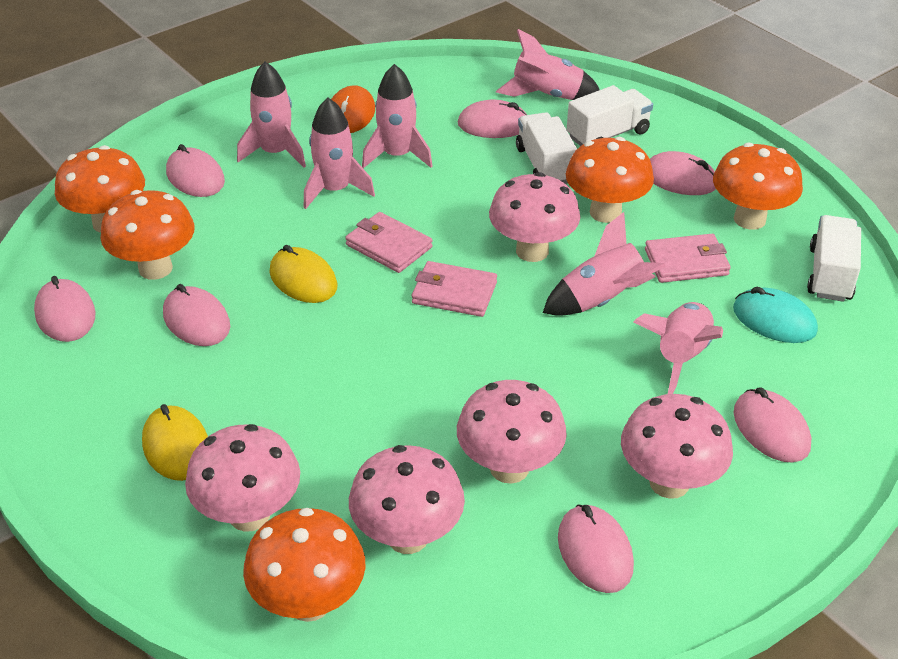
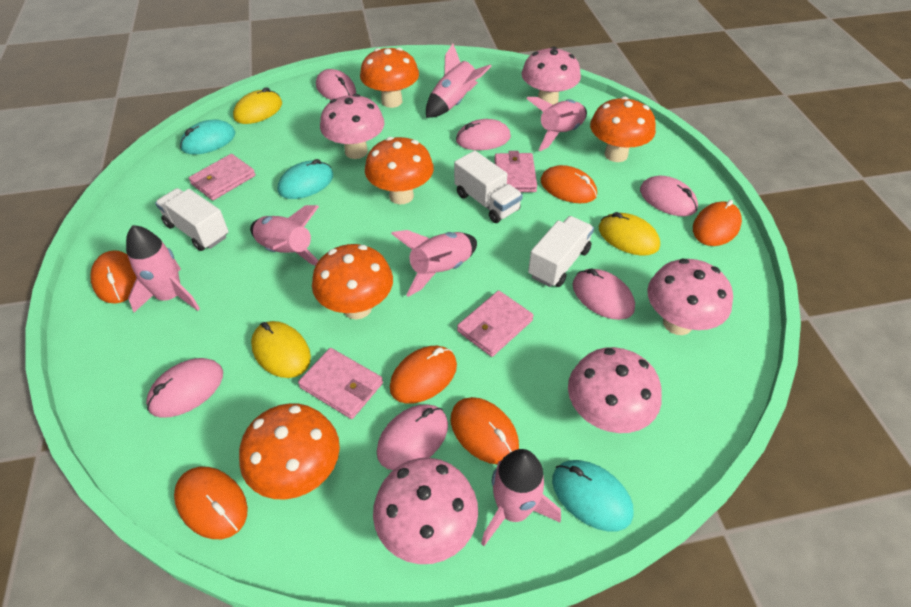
orange mouse: [331,85,375,133] = 1 -> [91,250,137,304] [174,467,248,539] [390,346,457,404] [451,397,519,464] [541,165,597,203] [693,200,742,246] = 6
pink mouse: [34,276,96,342] [163,284,230,346] [166,144,225,197] [458,100,527,138] [558,504,634,593] [650,151,716,195] [733,387,811,462] = 7 -> [146,358,223,418] [316,69,356,100] [377,404,448,470] [456,119,511,150] [572,268,635,320] [640,176,698,216] = 6
pink wallet: [345,212,433,273] [412,261,497,317] [645,234,731,283] = 3 -> [189,154,256,200] [298,348,383,419] [457,291,534,357] [494,151,537,192] = 4
turquoise mouse: [733,287,818,343] = 1 -> [180,119,235,155] [278,159,333,199] [552,460,633,532] = 3
yellow mouse: [142,404,208,481] [270,245,338,303] = 2 -> [233,87,282,124] [251,321,311,378] [599,212,660,256] = 3

